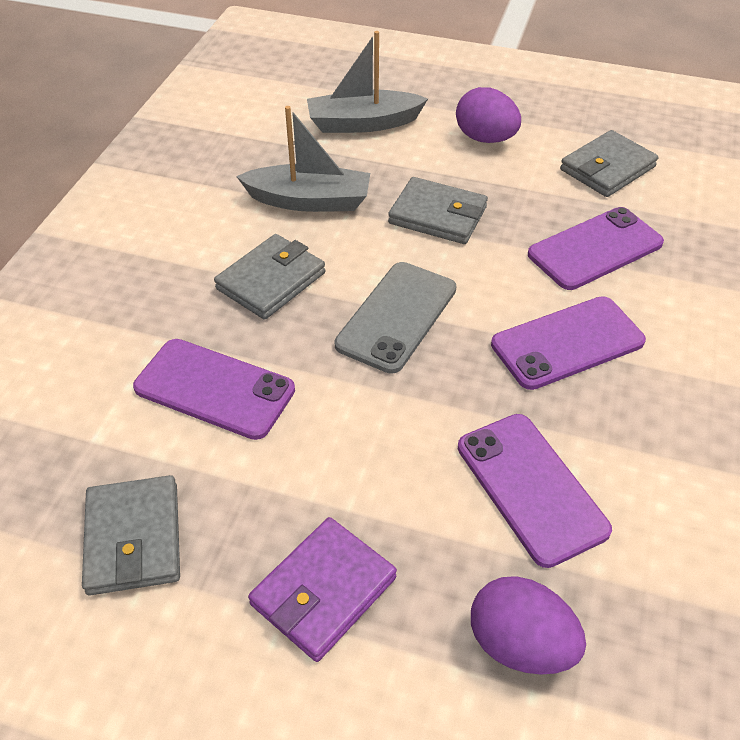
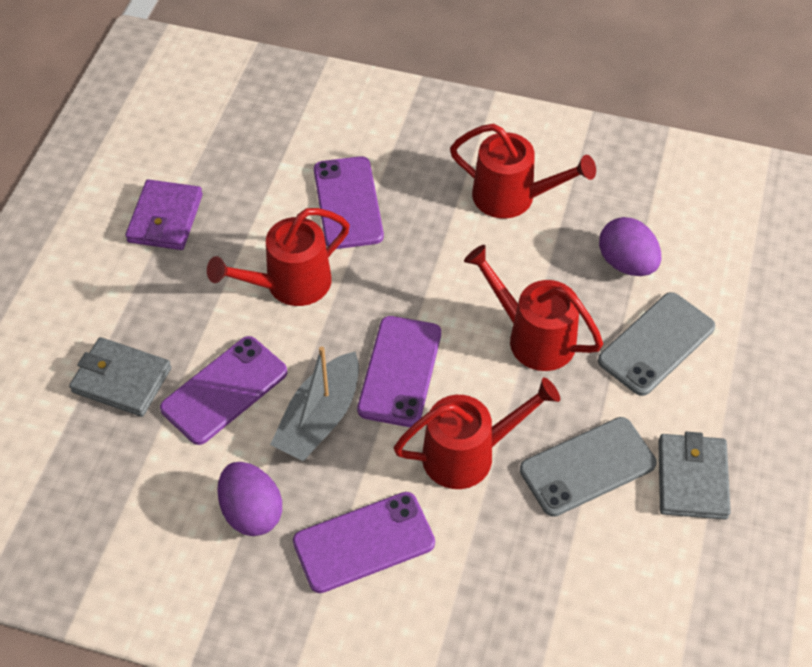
grey boat: [236,106,370,212] [307,31,428,133] = 2 -> [270,346,359,461] = 1
grey phone: [334,262,456,374] = 1 -> [520,417,657,517] [598,292,715,396] = 2
grey wallet: [82,475,180,596] [214,234,325,320] [388,177,488,244] [560,130,659,197] = 4 -> [69,337,171,417] [658,432,731,520] = 2
red watering can: none = 0 -> [207,208,350,306] [394,377,560,489] [450,124,596,219] [464,245,603,371] = 4

